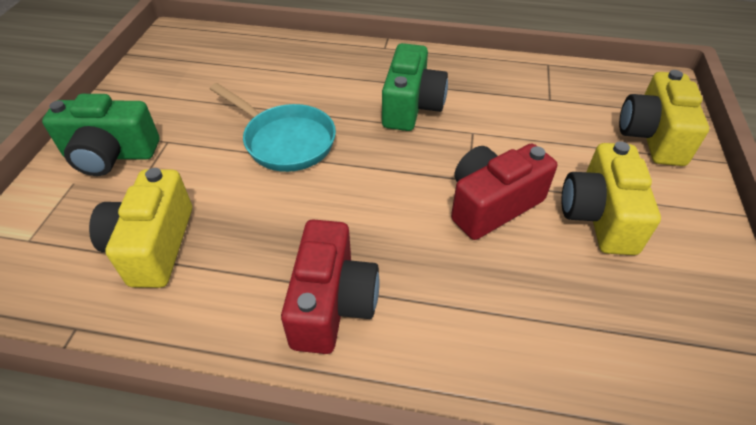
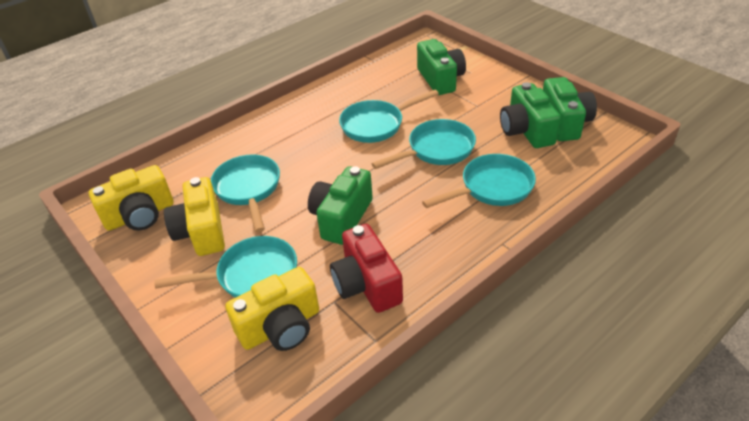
green camera: [42,94,160,176] [382,43,448,131] = 2 -> [308,166,373,245] [417,39,466,95] [500,82,561,148] [543,77,597,141] = 4
red camera: [281,219,380,354] [451,143,557,240] = 2 -> [330,224,403,313] = 1
turquoise pan: [210,83,336,172] = 1 -> [155,236,297,298] [211,154,280,233] [339,90,439,143] [372,119,476,169] [422,154,536,208] = 5

